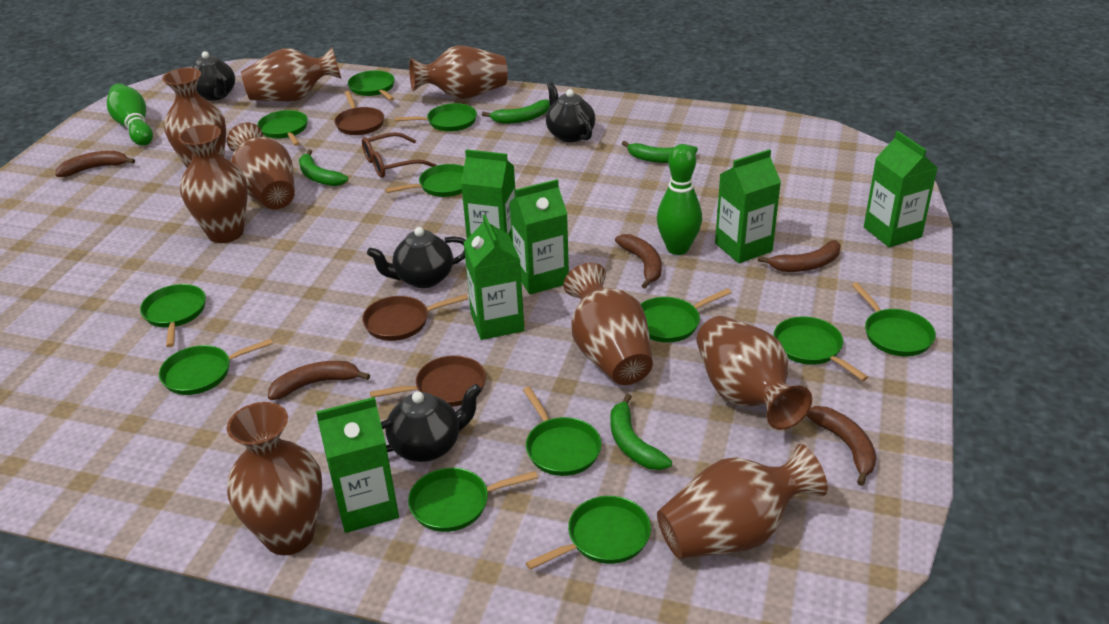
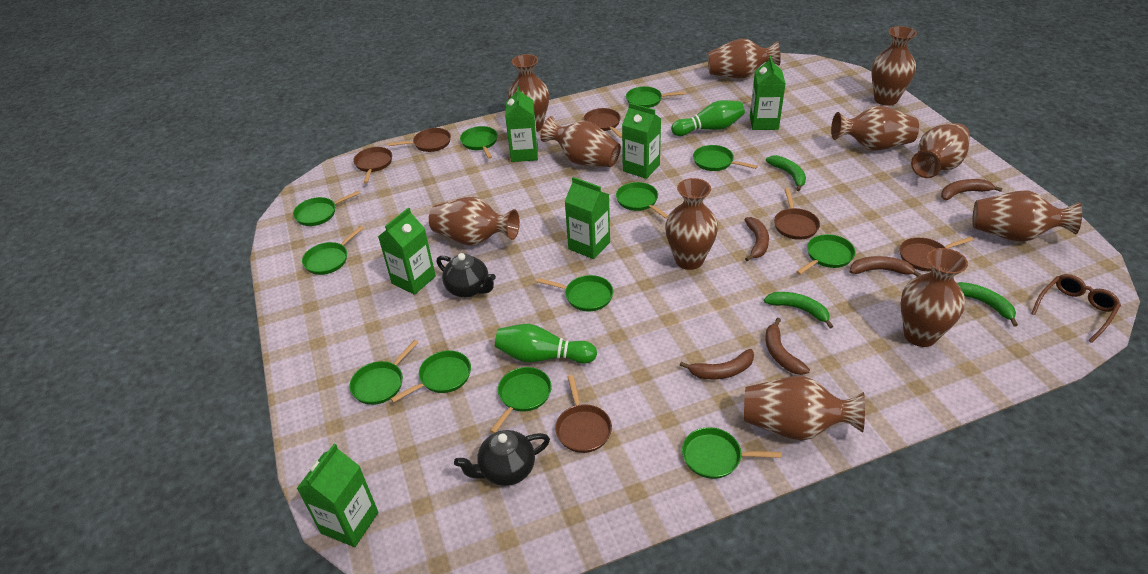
black teapot: [192,51,235,101] [367,227,466,288] [381,384,482,462] [546,82,595,142] = 4 -> [437,253,496,298] [454,430,550,486] = 2
brown pan: [334,91,384,135] [362,294,468,341] [370,355,486,407] = 3 -> [353,147,392,183] [388,128,451,152] [555,375,612,453] [583,108,622,138] [774,188,820,240] [900,236,974,271] = 6
brown vase: [162,68,226,168] [178,124,248,243] [226,402,322,555] [227,122,295,210] [241,47,342,102] [409,45,508,99] [563,262,653,385] [657,444,828,559] [697,316,812,430] = 9 -> [429,197,520,246] [508,54,549,132] [540,116,621,167] [665,178,718,270] [708,38,781,78] [744,376,865,441] [831,105,919,151] [871,26,917,106] [901,248,968,347] [911,123,970,178] [972,190,1082,242] = 11
green banana: [299,149,348,186] [482,99,550,124] [610,393,672,470] [622,141,698,163] = 4 -> [764,292,833,328] [766,155,806,191] [957,282,1018,326] = 3

